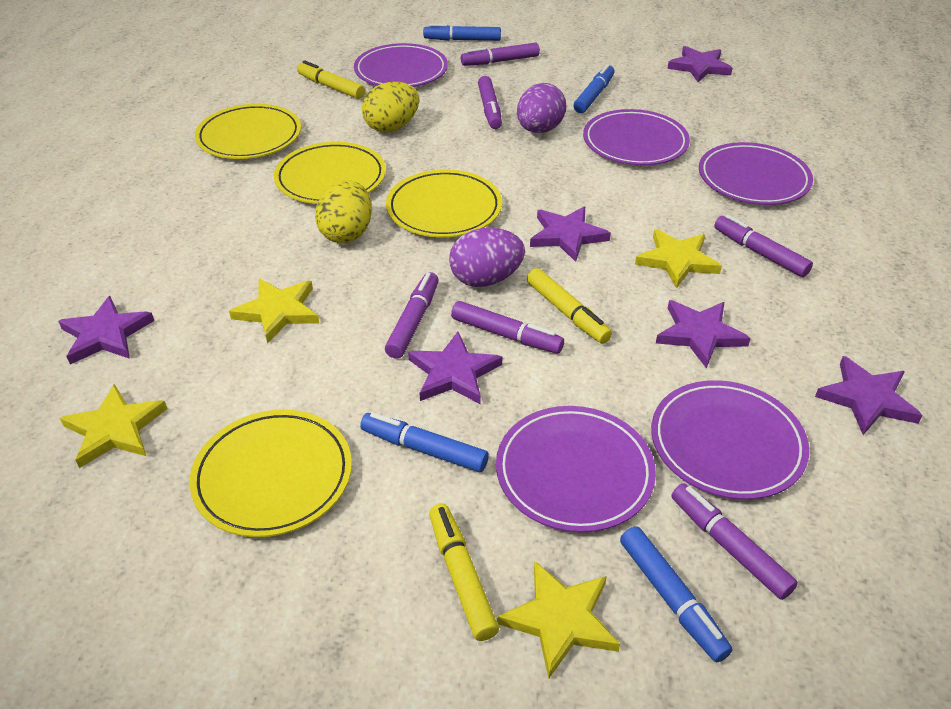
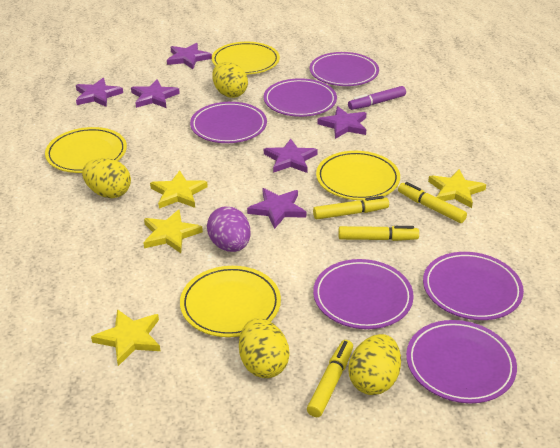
blue marker: [360,412,489,472] [423,24,501,41] [573,64,615,113] [620,526,733,663] = 4 -> none = 0
purple egg: [449,228,525,287] [517,83,567,133] = 2 -> [207,206,251,252] = 1
purple marker: [385,272,439,359] [451,301,564,353] [461,43,540,66] [478,76,502,129] [672,483,798,600] [714,215,813,277] = 6 -> [348,86,406,110] = 1
purple plate: [354,43,448,87] [496,406,656,533] [583,109,690,165] [651,380,809,500] [699,142,813,205] = 5 -> [190,102,267,143] [264,78,337,117] [310,52,379,86] [313,259,414,329] [406,320,517,403] [423,252,524,320] = 6
yellow egg: [315,180,372,243] [362,82,419,132] = 2 -> [82,158,131,198] [212,62,248,98] [239,318,290,378] [348,334,401,395] = 4
yellow marker: [297,60,365,99] [429,504,499,641] [527,268,612,344] = 3 -> [307,340,353,417] [313,196,389,219] [338,226,419,241] [398,182,467,223] = 4

